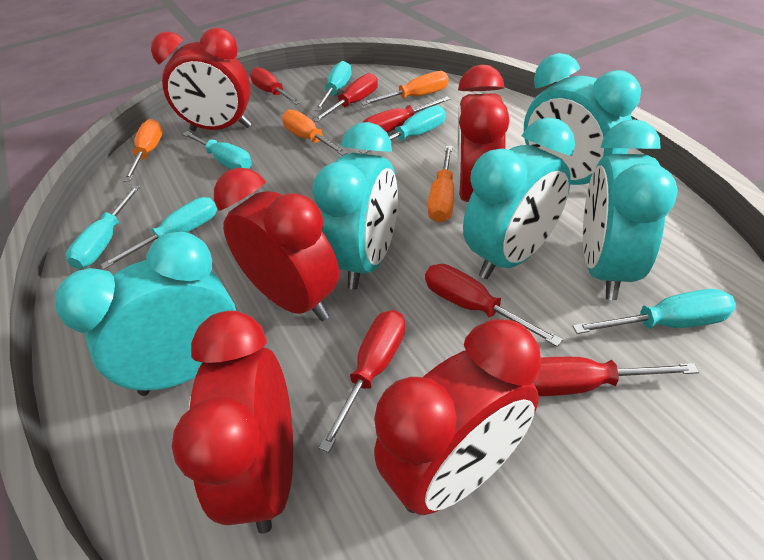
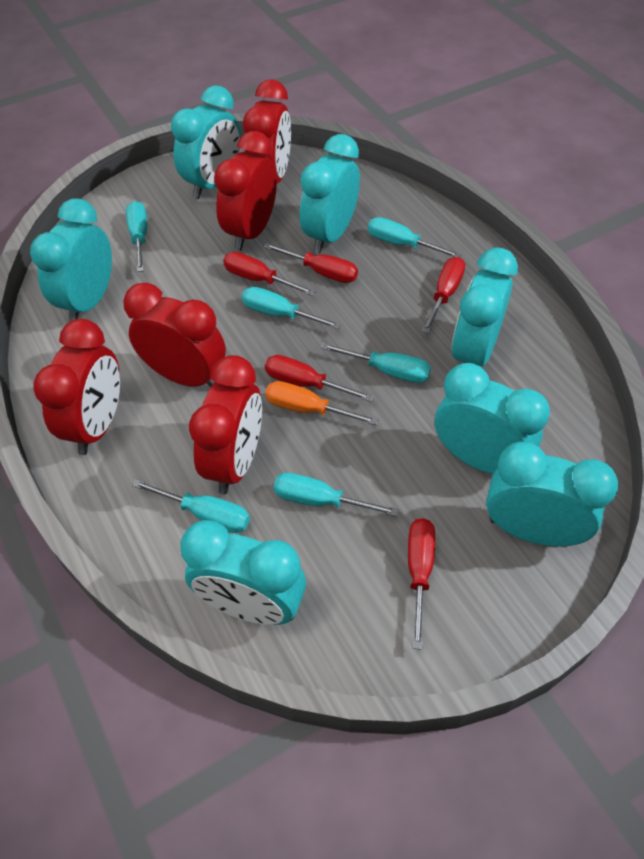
orange screwdriver: [123,119,163,182] [282,109,348,156] [361,71,449,106] [428,146,454,223] = 4 -> [265,381,379,425] = 1
red screwdriver: [250,67,301,105] [313,73,378,122] [319,310,405,452] [363,96,450,133] [425,264,563,347] [533,357,699,396] = 6 -> [223,252,316,296] [264,243,358,283] [265,355,373,402] [408,518,435,650] [422,257,465,333] = 5
turquoise clock: [55,232,236,396] [312,122,398,290] [463,117,575,279] [524,53,641,185] [583,119,678,300] = 5 -> [30,198,112,322] [171,85,241,199] [180,520,306,625] [300,134,360,254] [435,363,550,474] [451,247,518,366] [486,442,618,546] = 7

